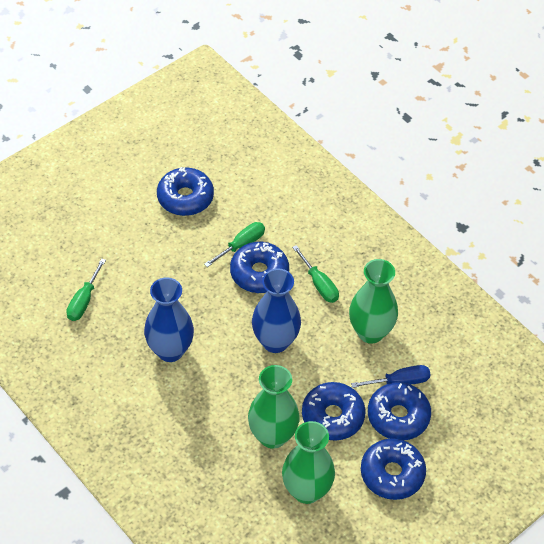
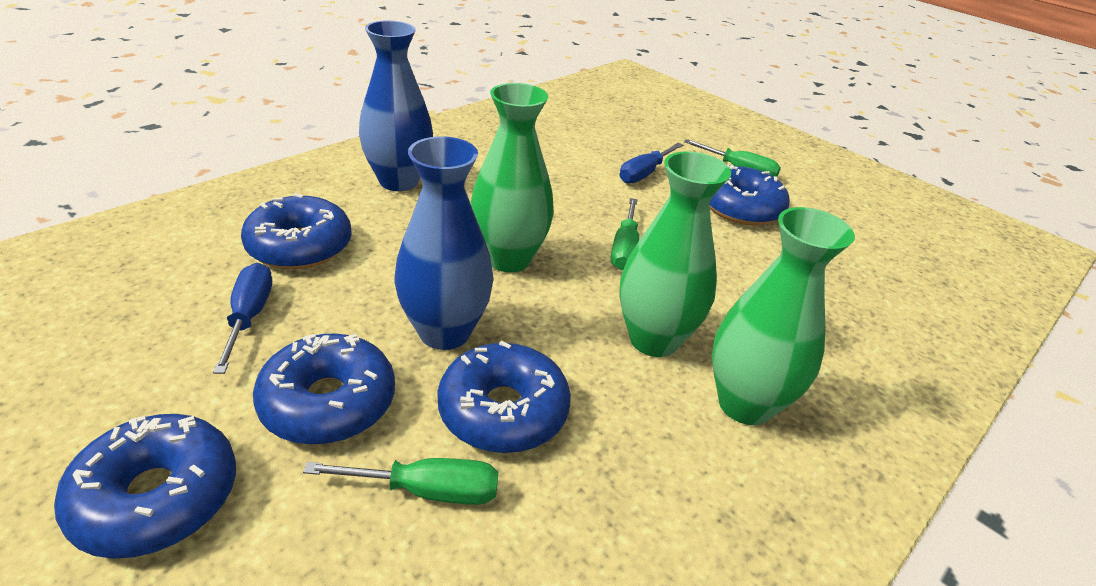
blue screwdriver: [351,365,430,388] = 1 -> [213,263,272,374] [620,143,683,184] = 2

